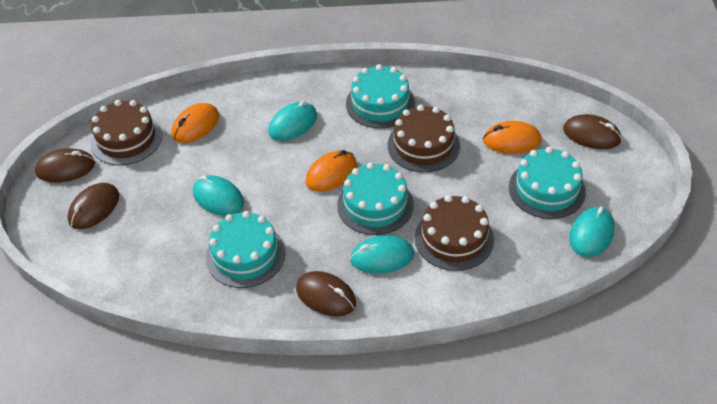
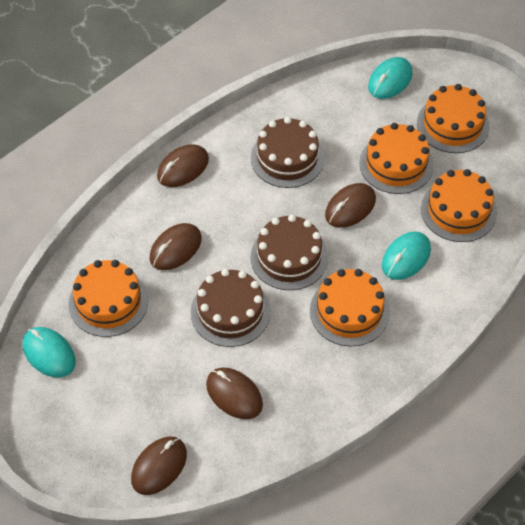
brown mouse: [35,148,95,183] [68,183,119,229] [296,271,356,317] [563,114,622,149] = 4 -> [131,437,187,495] [150,223,202,270] [157,144,209,187] [206,368,263,419] [325,183,376,228] = 5
orange cake: none = 0 -> [68,260,148,337] [310,269,390,347] [359,123,434,194] [417,84,489,153] [421,169,497,242] = 5
orange mouse: [171,103,219,143] [306,150,357,192] [483,121,542,154] = 3 -> none = 0
turquoise cake: [206,211,285,288] [337,162,414,235] [346,64,415,128] [509,147,586,219] = 4 -> none = 0
turquoise mouse: [193,175,244,216] [268,101,317,141] [350,235,414,274] [569,206,615,257] = 4 -> [23,327,76,378] [368,57,413,99] [382,232,431,280] = 3

